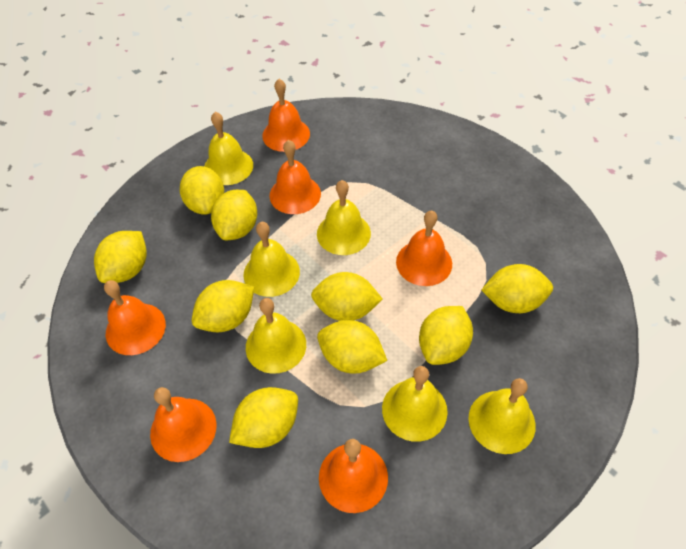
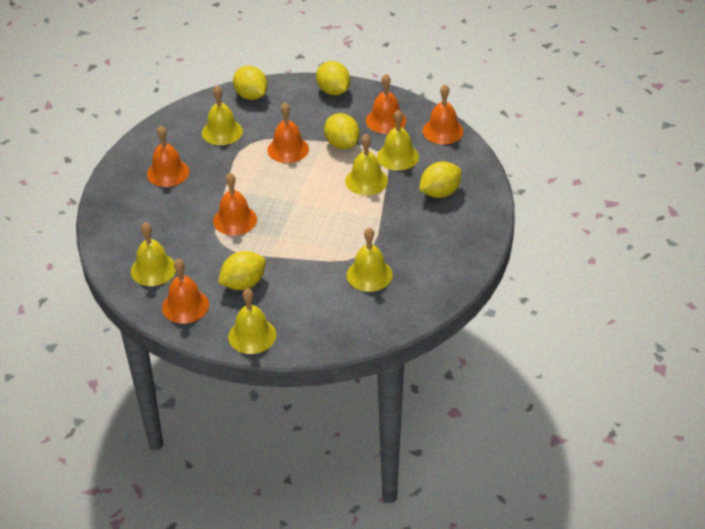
yellow lemon: [94,231,147,283] [180,166,224,215] [192,280,254,332] [211,190,257,240] [229,387,298,448] [311,272,383,321] [317,320,387,374] [419,306,473,365] [482,264,553,313] = 9 -> [218,251,266,290] [233,66,268,100] [316,61,350,95] [324,113,360,149] [419,161,462,198] = 5

